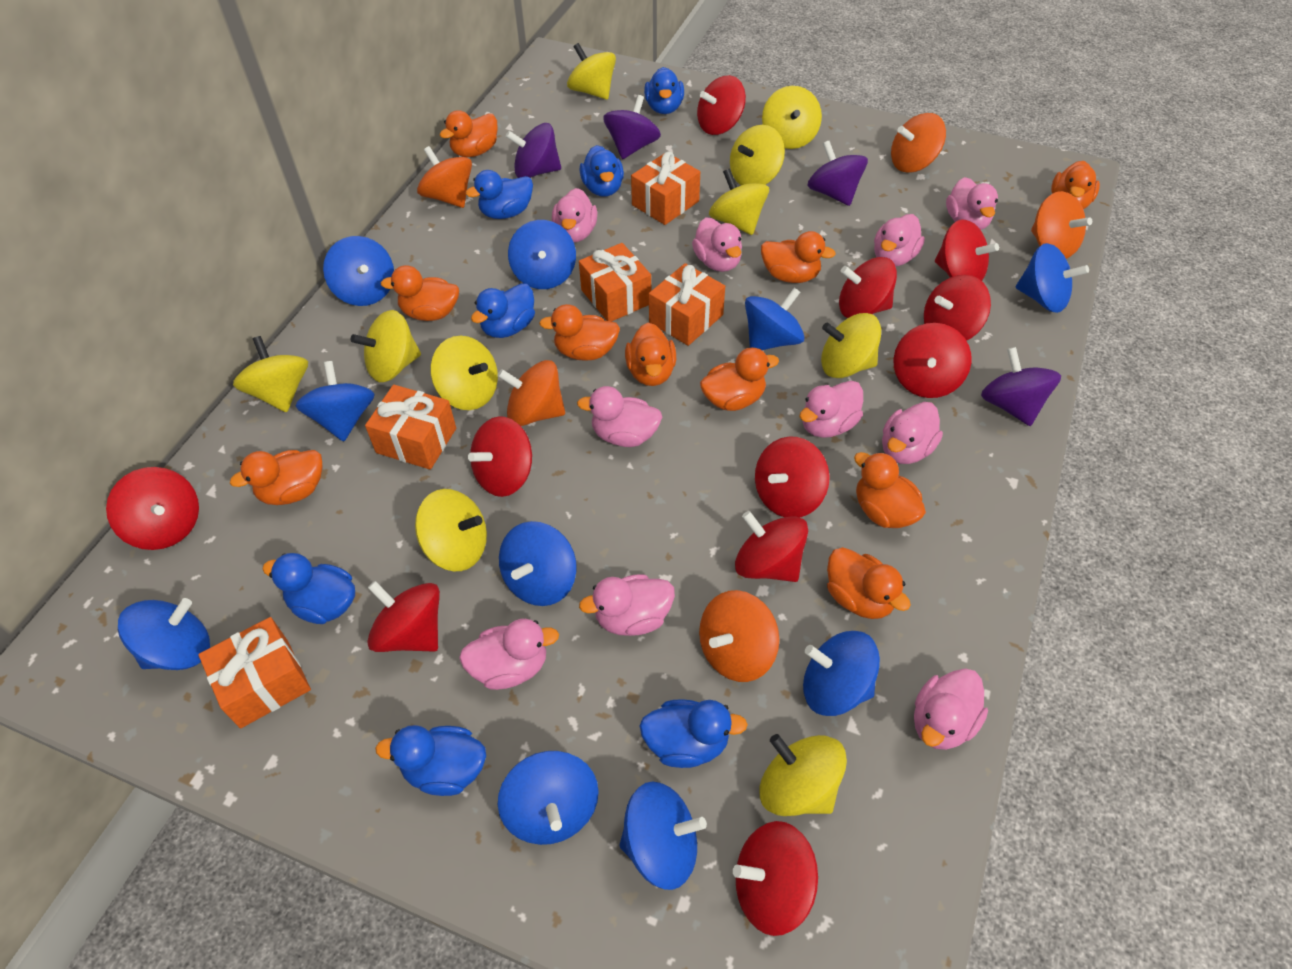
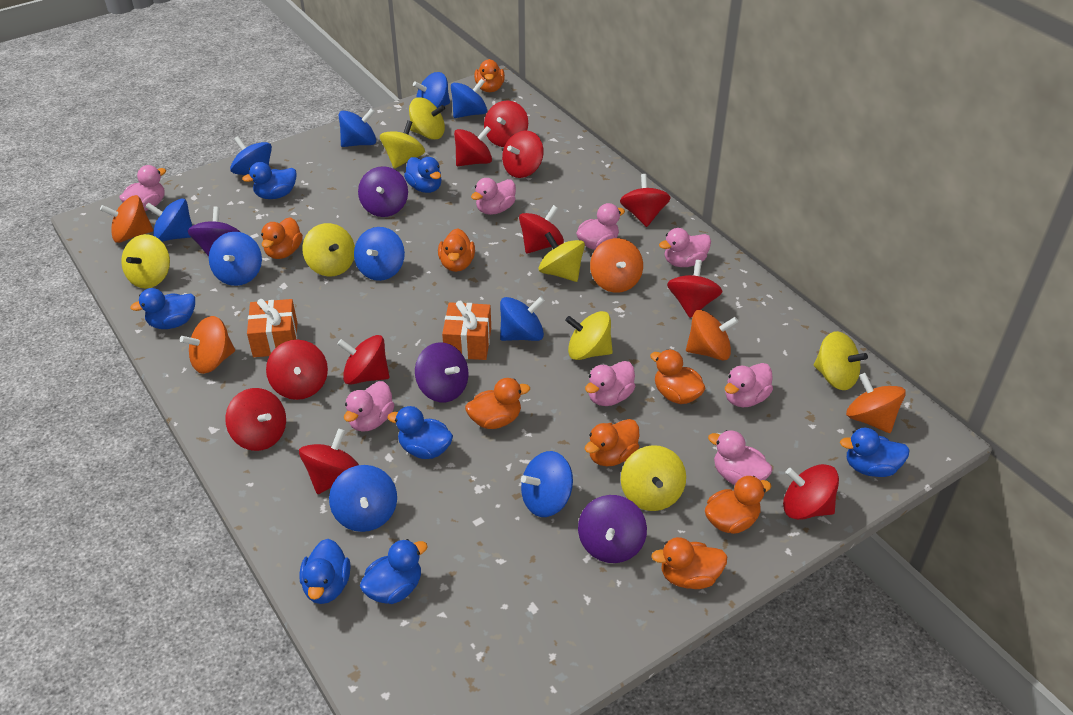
orange duck: [230,450,323,505] [381,265,459,321] [440,110,498,157] [539,304,620,361] [625,323,676,386] [700,347,779,411] [761,231,836,283] [827,547,911,619] [854,452,926,528] [1051,161,1100,209] = 10 -> [261,217,303,259] [438,228,475,272] [465,378,530,429] [474,59,505,92] [585,419,639,466] [650,349,706,404] [651,537,727,589] [705,476,771,534] = 8
orange gift: [198,617,311,728] [365,385,456,470] [579,243,651,322] [631,152,700,225] [649,263,725,346] = 5 -> [247,299,297,357] [442,301,491,360] = 2
pink duck: [459,619,559,690] [552,188,597,243] [577,386,662,447] [579,574,675,636] [692,217,742,272] [799,381,863,438] [874,214,925,266] [882,402,943,464] [914,668,988,750] [946,177,998,230] = 10 -> [119,165,166,211] [344,381,394,432] [471,178,516,215] [576,203,625,250] [585,361,635,406] [659,228,711,267] [708,430,773,485] [725,363,773,407] = 8
yellow spinning top: [233,336,308,412] [351,310,421,382] [415,489,487,571] [430,336,498,410] [567,43,616,100] [709,168,769,235] [730,125,785,185] [760,734,847,816] [762,86,822,149] [821,313,881,378] = 10 -> [121,234,170,289] [302,223,355,276] [380,120,425,169] [409,97,445,140] [539,232,585,282] [565,311,613,360] [621,445,686,511] [814,331,868,390] = 8

